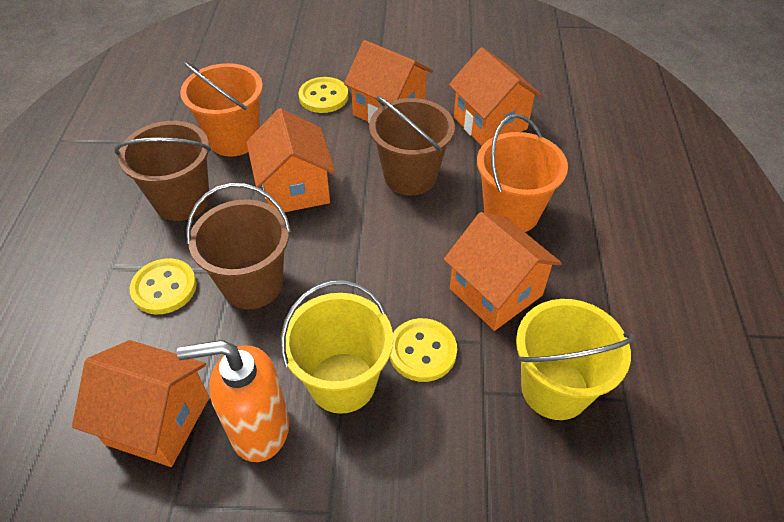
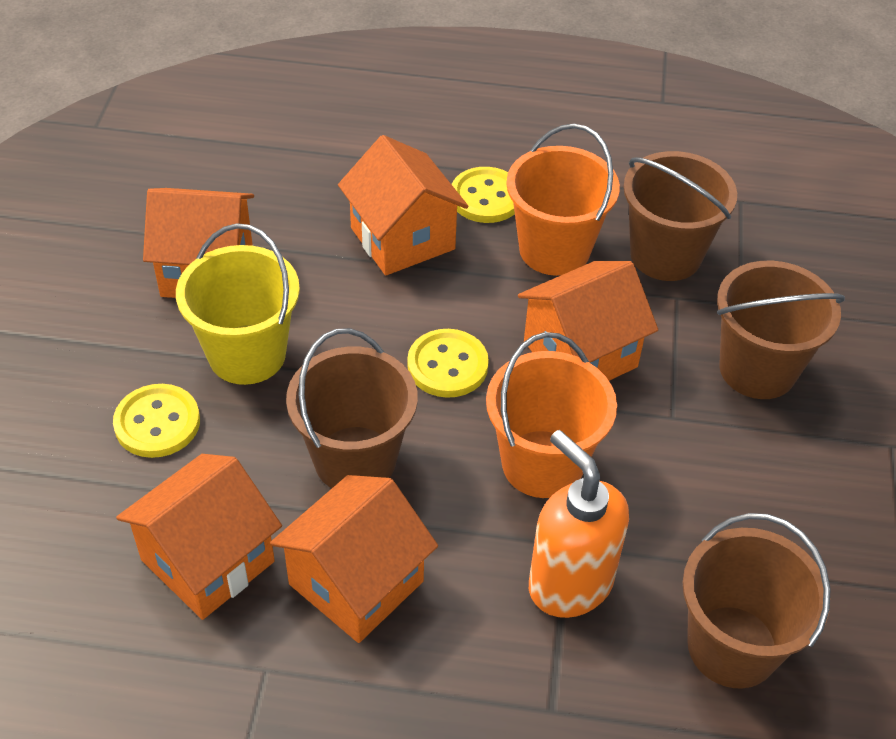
brown bucket: [114,121,211,221] [186,183,291,309] [369,96,455,196] = 3 -> [286,328,418,488] [623,151,737,281] [683,513,831,689] [717,261,845,399] = 4
yellow bucket: [281,280,393,414] [516,299,635,420] = 2 -> [176,223,300,385] = 1

